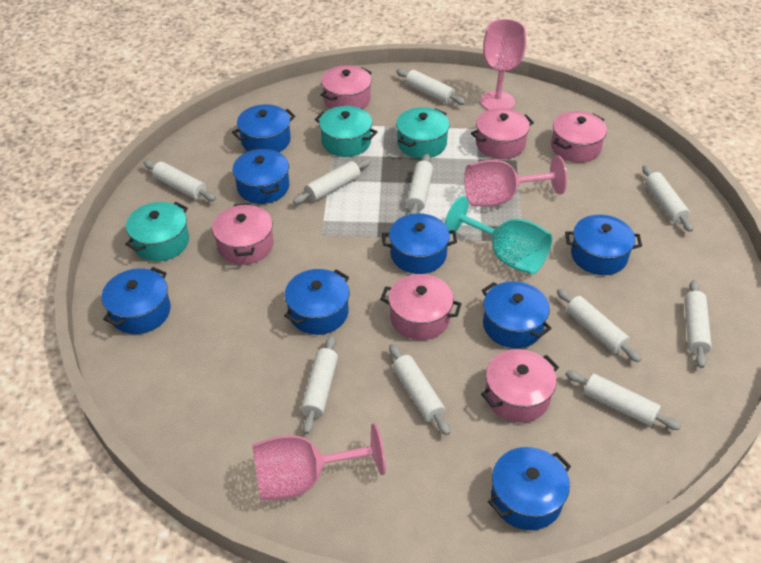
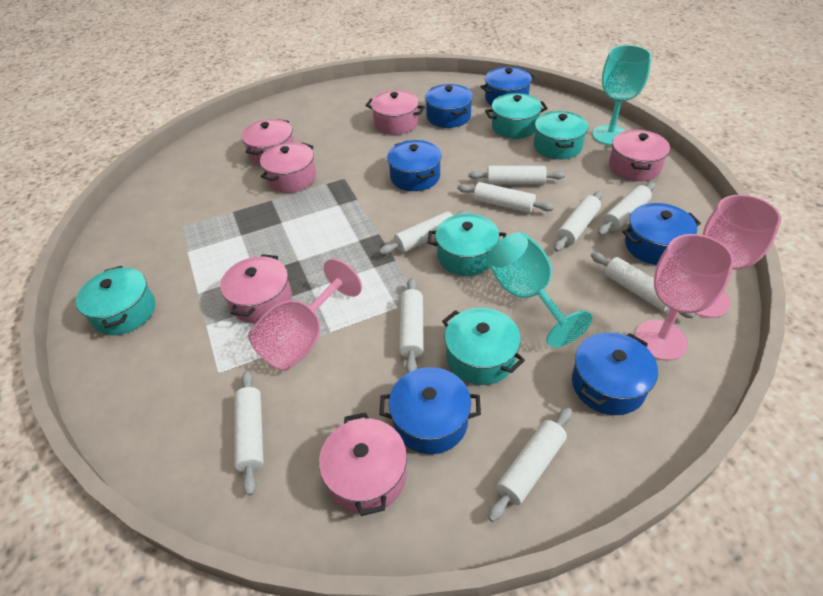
blue pot: [102,267,171,334] [232,104,295,152] [233,148,289,204] [284,269,349,335] [382,213,457,274] [482,281,552,348] [488,447,571,530] [565,214,642,275] = 8 -> [379,367,481,454] [387,140,442,191] [425,84,473,128] [480,67,535,106] [572,333,658,415] [622,203,701,265] = 6
turquoise goblet: [445,196,552,274] = 1 -> [488,232,592,347] [592,45,652,145] = 2
turquoise pot: [125,202,189,262] [315,106,377,157] [396,107,450,159] = 3 -> [76,266,155,335] [428,213,506,276] [442,308,525,385] [485,93,548,139] [534,111,588,159] = 5
white rolling pin: [144,160,216,201] [293,159,371,204] [301,335,338,434] [389,344,450,435] [396,69,466,105] [406,154,433,214] [557,289,641,362] [565,370,681,430] [642,165,693,232] [684,280,712,368] = 10 -> [234,371,264,496] [379,210,469,254] [399,278,424,373] [457,182,554,213] [469,166,565,184] [488,407,572,522] [554,191,603,252] [591,252,695,318] [598,182,655,235] = 9

